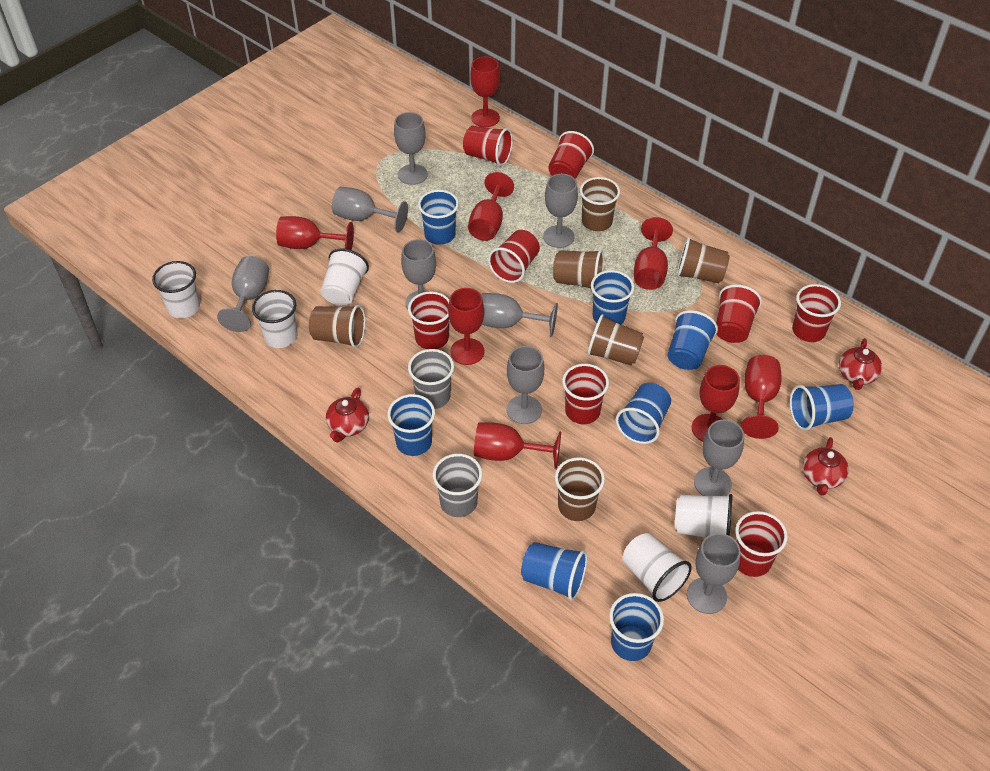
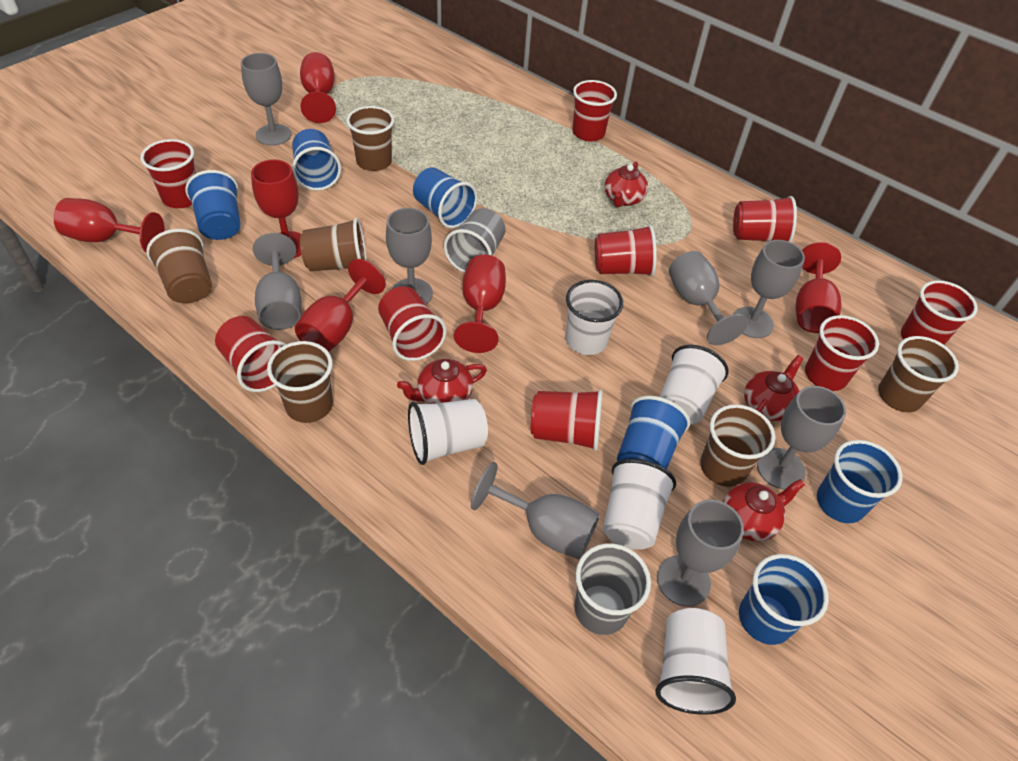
blue cup: [387,394,435,456] [418,190,459,245] [521,542,587,601] [591,270,634,324] [609,593,664,661] [616,383,671,444] [667,310,718,370] [790,384,854,431] = 8 -> [185,170,240,240] [292,129,341,191] [413,167,478,228] [617,396,690,469] [739,554,829,645] [817,440,903,523] = 6
grey goblet: [217,256,269,332] [332,187,408,232] [394,112,428,185] [401,239,436,310] [481,293,558,337] [507,346,544,424] [543,174,578,248] [687,533,741,614] [694,420,744,496] = 9 -> [241,53,292,146] [253,233,302,330] [386,208,433,304] [471,462,600,559] [657,500,744,607] [669,251,748,345] [733,240,805,338] [757,386,846,490] = 8
red cup: [408,291,449,349] [463,126,513,166] [488,230,540,283] [548,131,594,179] [562,364,609,424] [716,284,762,343] [735,511,788,577] [792,284,841,342] = 8 -> [140,139,196,208] [215,316,287,392] [378,286,447,361] [531,389,603,451] [572,80,617,141] [595,225,657,277] [733,196,797,242] [805,315,879,391] [901,280,978,345] = 9
red goblet: [276,216,354,250] [448,288,485,365] [468,172,514,241] [470,57,500,127] [474,423,561,469] [634,217,673,290] [692,365,740,442] [741,355,782,439] = 8 -> [54,198,165,253] [251,159,302,258] [295,259,386,352] [300,52,336,123] [454,255,506,353] [796,242,841,333] = 6
red teapot: [326,388,369,443] [803,437,849,496] [839,338,882,390] = 3 -> [397,359,487,404] [604,162,648,207] [723,479,805,541] [744,355,803,421] = 4

